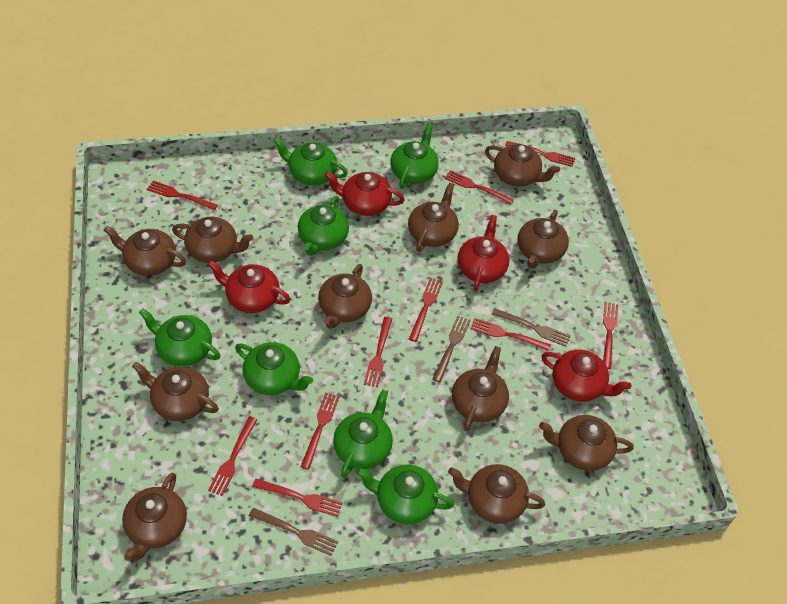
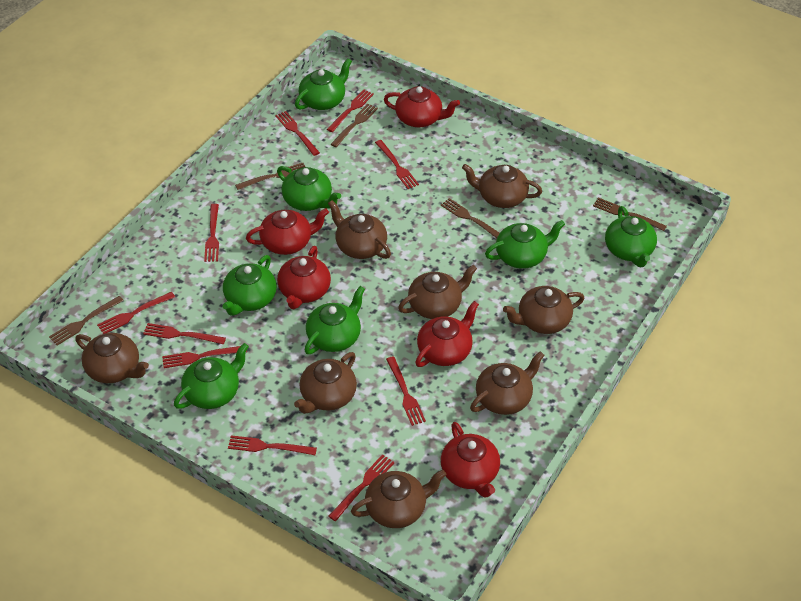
brown fork: [249,508,338,556] [433,316,471,382] [492,308,571,347] = 3 -> [49,296,124,345] [235,163,305,190] [331,104,378,147] [441,198,499,238] [593,198,667,231] = 5
brown teapot: [104,226,186,276] [122,473,187,561] [132,362,219,421] [172,217,254,263] [318,264,372,329] [408,183,459,252] [448,464,545,524] [452,346,509,431] [485,144,560,187] [518,210,569,268] [539,415,634,471] = 11 -> [75,333,149,383] [294,352,357,414] [328,200,391,259] [351,470,446,528] [398,265,477,319] [462,164,542,208] [470,351,545,415] [503,286,585,334] = 8
red teapot: [208,260,291,313] [325,171,405,216] [457,215,509,291] [541,350,631,402] = 4 -> [246,208,329,255] [277,246,331,309] [384,86,460,127] [415,301,479,367] [441,422,500,498] = 5

